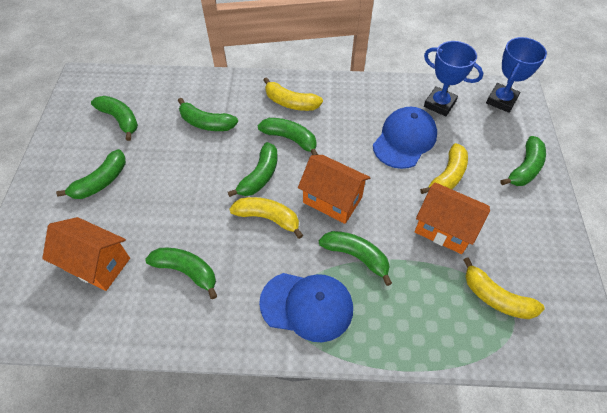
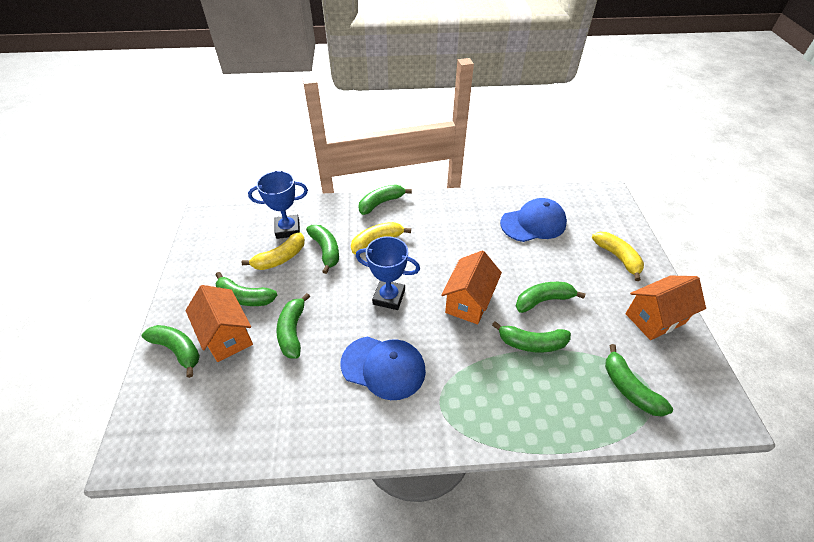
yellow banana: [229,197,303,239] [263,77,323,111] [420,143,468,194] [463,257,545,319] = 4 -> [241,232,305,270] [351,222,411,254] [592,232,644,281] = 3

